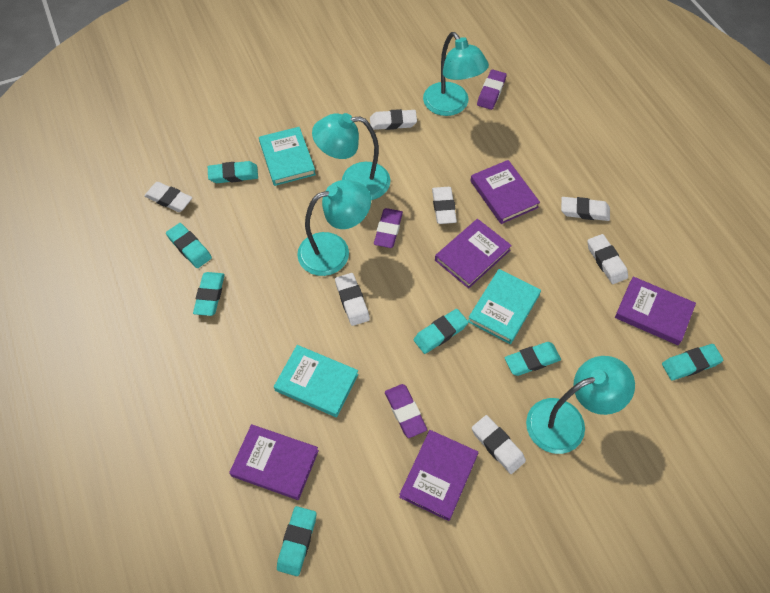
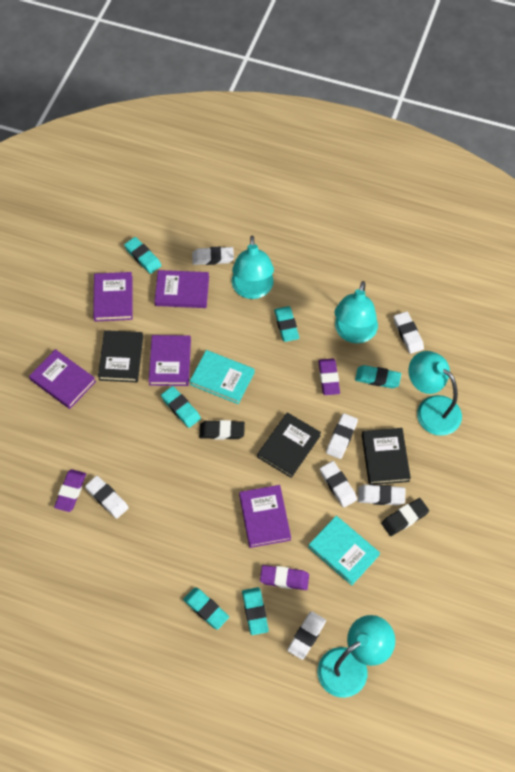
black book: none = 0 -> [98,330,143,382] [257,412,321,478] [362,428,411,485] = 3
black eraser: none = 0 -> [199,420,245,440] [381,498,429,536] = 2
turquoise book: [259,127,316,186] [274,345,359,417] [468,269,541,344] = 3 -> [190,350,255,404] [308,516,380,585] = 2
turquoise eraser: [166,223,212,268] [193,272,225,316] [208,161,258,183] [277,506,317,576] [413,309,468,354] [505,342,561,376] [662,344,723,381] = 7 -> [124,237,162,274] [161,386,201,428] [183,587,229,630] [242,587,269,635] [274,306,299,342] [355,365,401,388] = 6

